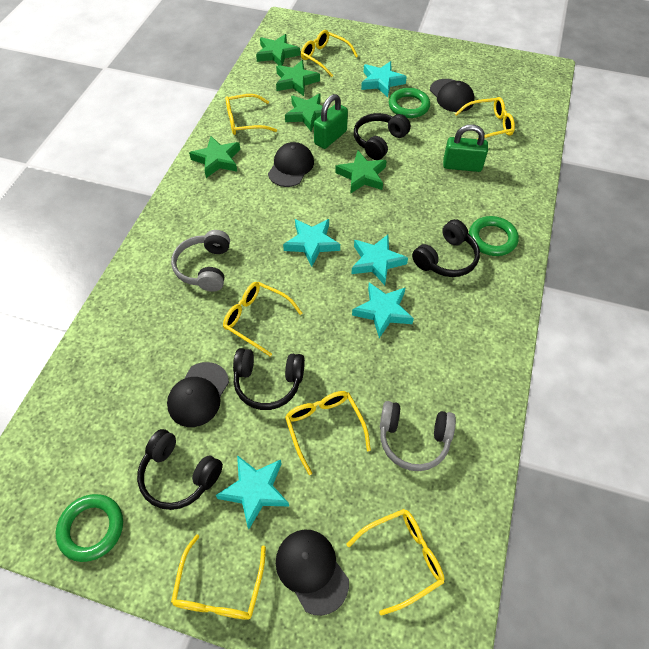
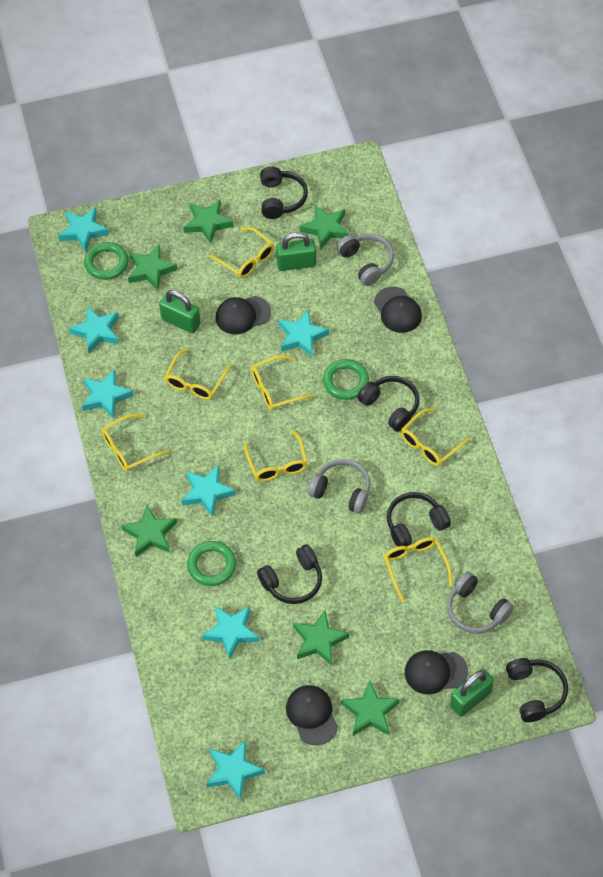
black headphones: [137,429,223,510] [233,348,305,410] [354,113,411,160] [412,219,480,277] = 4 -> [257,545,322,604] [260,166,308,219] [357,376,420,432] [387,492,451,547] [506,658,568,722] = 5
green padlock: [314,94,348,149] [443,124,488,172] = 2 -> [159,290,201,334] [276,232,316,271] [450,669,494,717] = 3
green star: [189,136,240,178] [256,34,300,66] [276,60,320,96] [285,93,329,131] [335,151,387,194] = 5 -> [121,505,177,557] [128,244,178,290] [183,200,234,244] [293,610,349,666] [300,205,349,249] [341,680,400,736] = 6
grey headphones: [171,230,230,292] [380,401,456,471] = 2 -> [308,459,370,514] [337,234,394,286] [447,572,514,634] = 3
turquoise star: [216,455,289,529] [283,219,340,267] [352,235,408,285] [352,283,414,338] [361,61,407,97] = 5 -> [58,207,109,252] [69,307,119,353] [82,369,134,419] [181,465,236,517] [202,606,260,659] [206,740,265,800] [279,310,329,358] = 7

